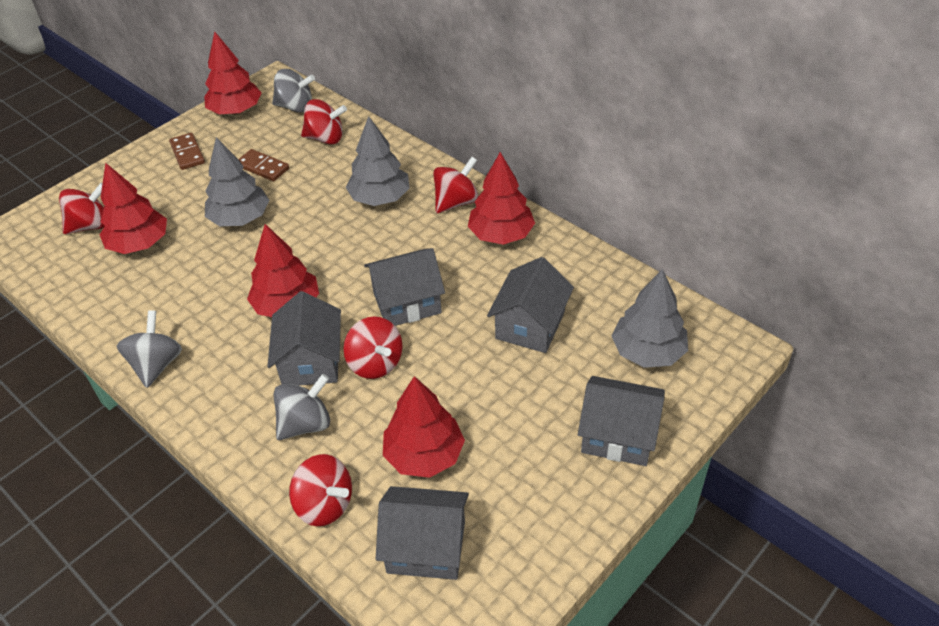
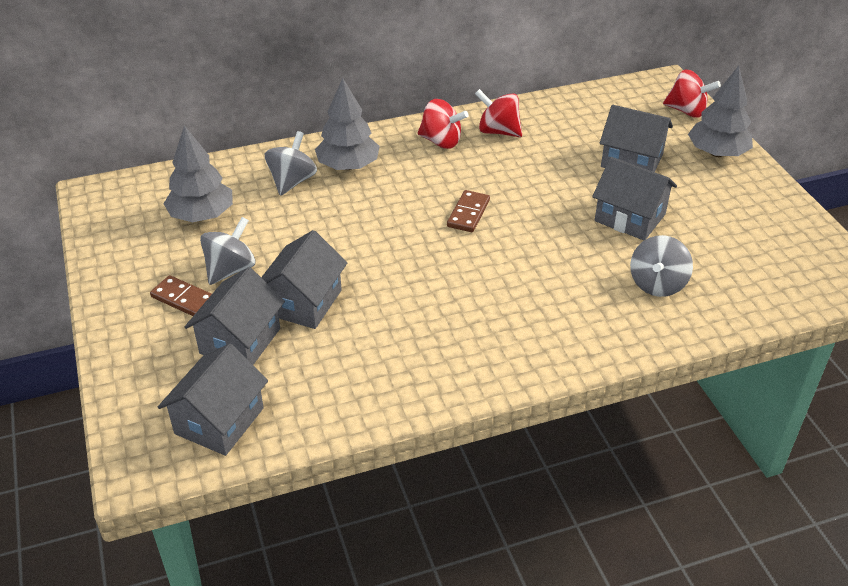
red spinning top: [59,183,105,234] [289,454,352,526] [301,99,347,144] [344,316,402,379] [433,157,478,213] = 5 -> [418,99,469,149] [475,89,522,137] [663,69,721,118] = 3
red tree: [100,163,167,254] [204,31,262,115] [247,224,319,317] [383,376,465,478] [468,152,535,245] = 5 -> none = 0

